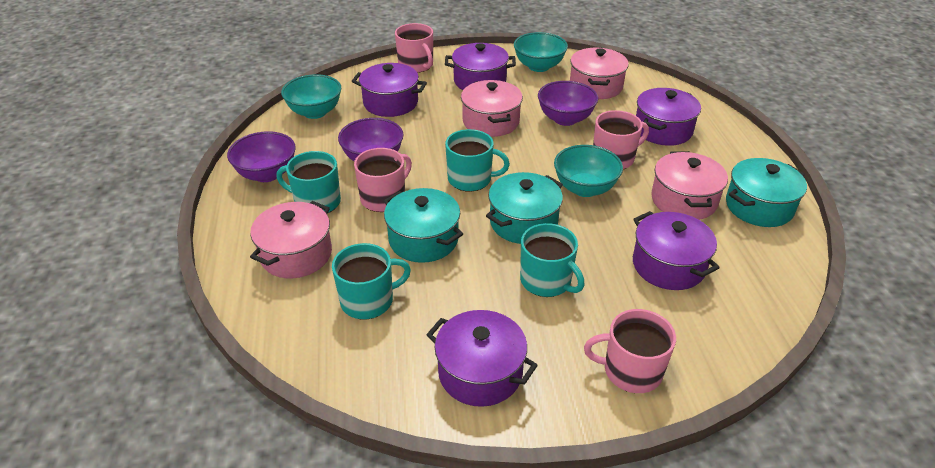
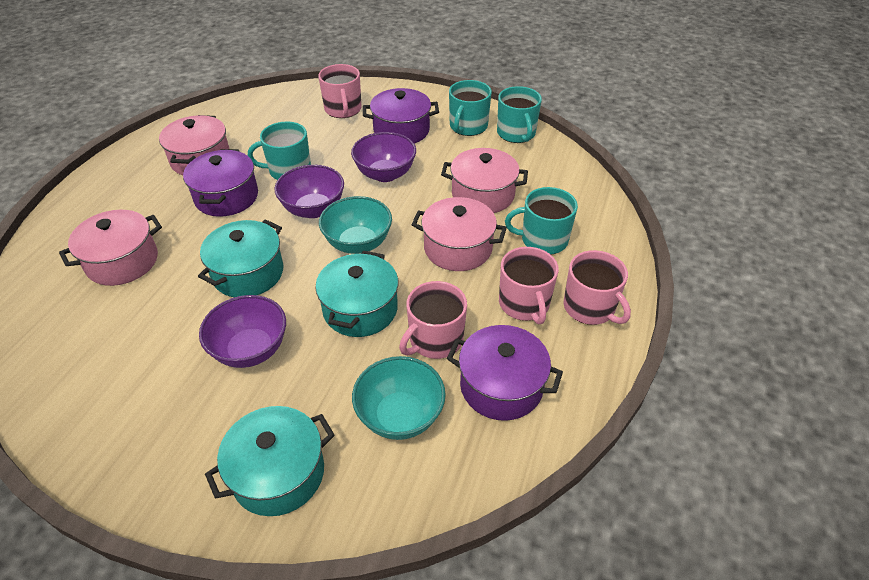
purple pot: [352,63,427,117] [426,310,538,407] [445,43,516,90] [633,211,720,290] [636,88,701,146] = 5 -> [183,149,258,217] [363,88,439,144] [447,325,563,421] = 3
turquoise bowl: [281,74,341,119] [514,32,568,72] [554,145,623,197] = 3 -> [319,196,392,254] [352,356,446,440] = 2

